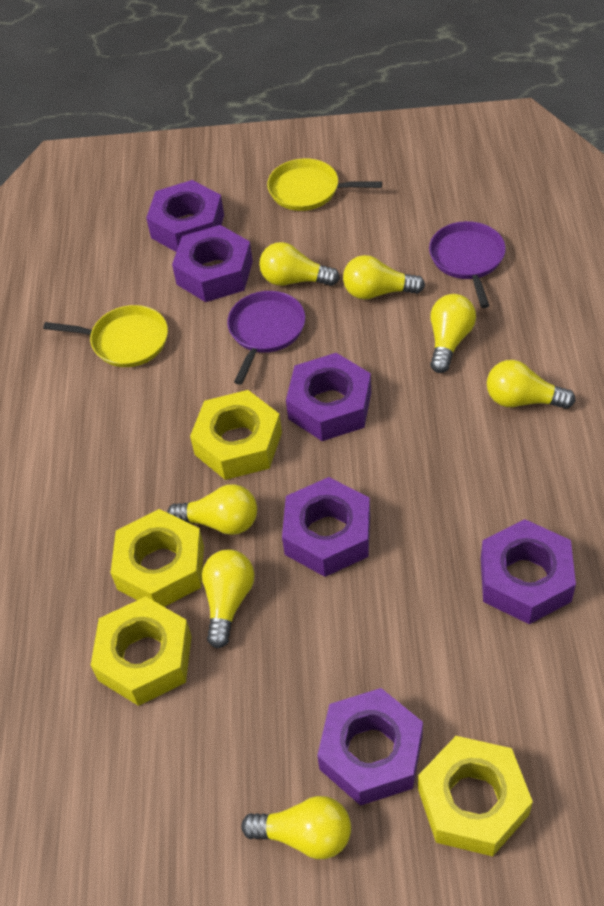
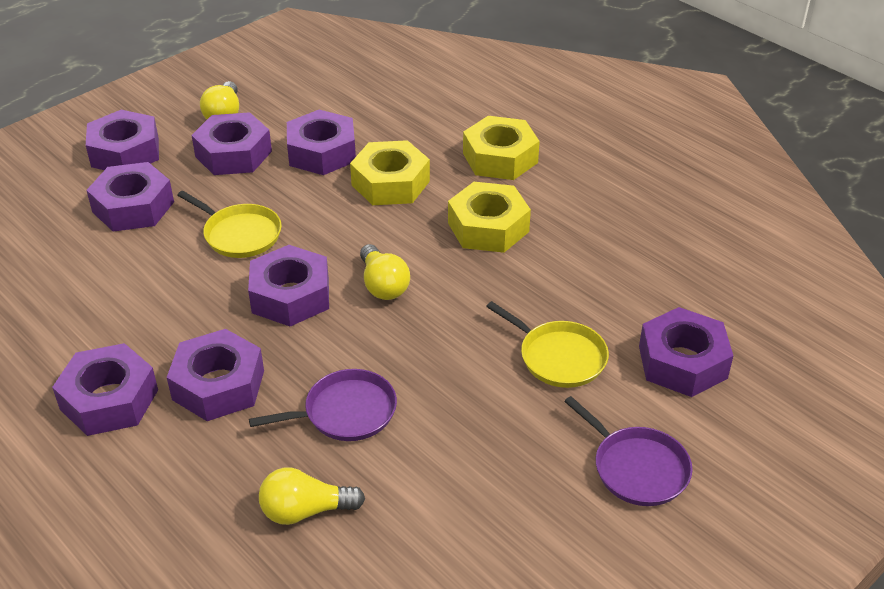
purple nut: [146,180,224,252] [172,225,253,302] [282,477,370,577] [286,353,371,441] [317,688,423,806] [481,519,576,624] = 6 -> [52,343,158,436] [86,110,159,170] [86,162,174,232] [167,329,264,421] [191,112,272,175] [248,245,329,327] [287,110,356,175] [639,307,733,397] = 8
yellow light bulb: [167,484,257,535] [202,549,254,649] [241,796,351,859] [259,242,340,286] [343,255,425,300] [430,294,476,373] [487,360,575,409] = 7 -> [200,81,239,119] [259,468,365,525] [360,244,410,300] = 3
yellow nut: [91,596,192,706] [111,509,204,607] [190,390,282,480] [418,736,533,856] = 4 -> [350,140,430,205] [448,182,531,253] [463,116,540,180] = 3

